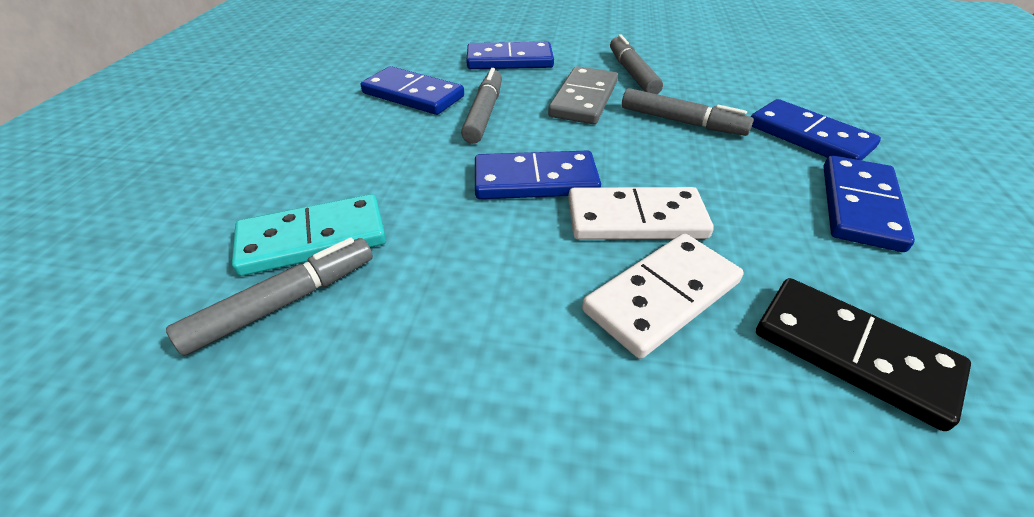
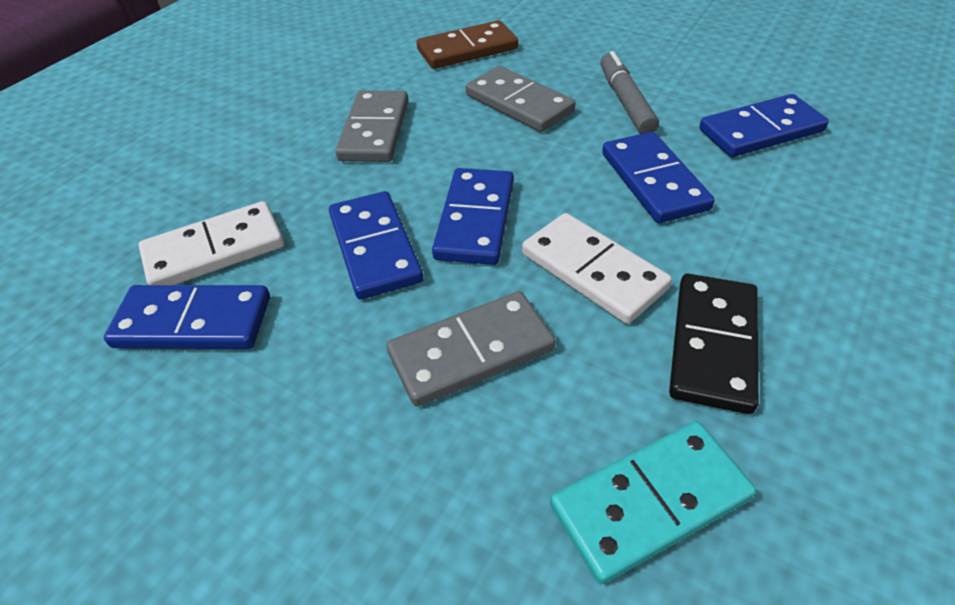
brown domino: none = 0 -> [417,20,518,69] = 1
grey domino: [548,66,618,124] = 1 -> [335,90,409,162] [387,291,555,406] [466,66,575,132] = 3
grey marker: [166,237,373,356] [461,68,502,144] [610,34,663,94] [622,88,754,136] = 4 -> [600,51,659,134] = 1

